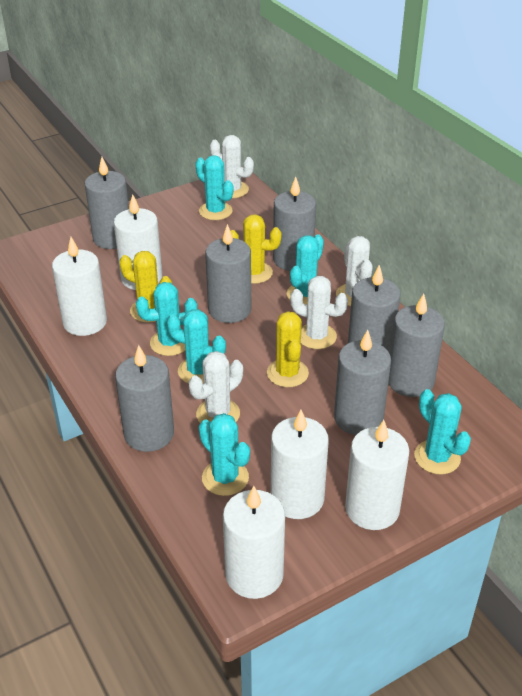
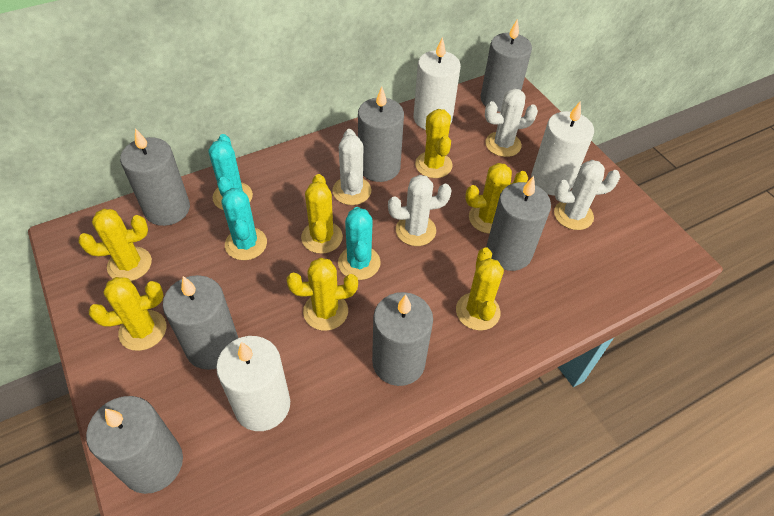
turquoise cactus: [136,282,197,356] [167,310,226,384] [195,155,234,220] [199,413,250,496] [287,234,324,305] [414,389,471,474] = 6 -> [208,134,253,210] [222,188,267,260] [338,207,381,280] = 3
white candle: [52,237,107,336] [114,194,162,290] [223,486,285,599] [271,410,329,519] [345,420,409,530] = 5 -> [216,336,290,431] [414,37,461,130] [531,101,594,196] = 3
yellow cactus: [119,251,172,323] [231,214,282,284] [267,311,309,387] = 3 -> [78,209,152,281] [89,277,166,351] [287,258,358,331] [301,174,343,254] [415,109,453,178] [456,247,504,331] [465,163,528,234] = 7

